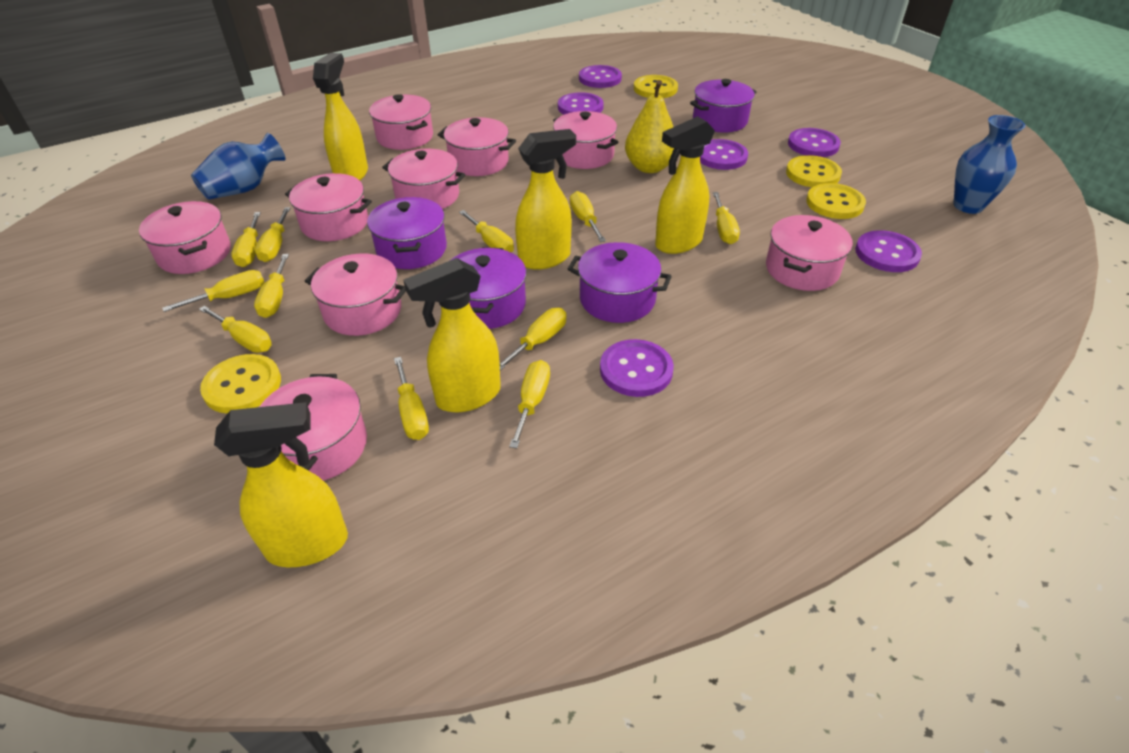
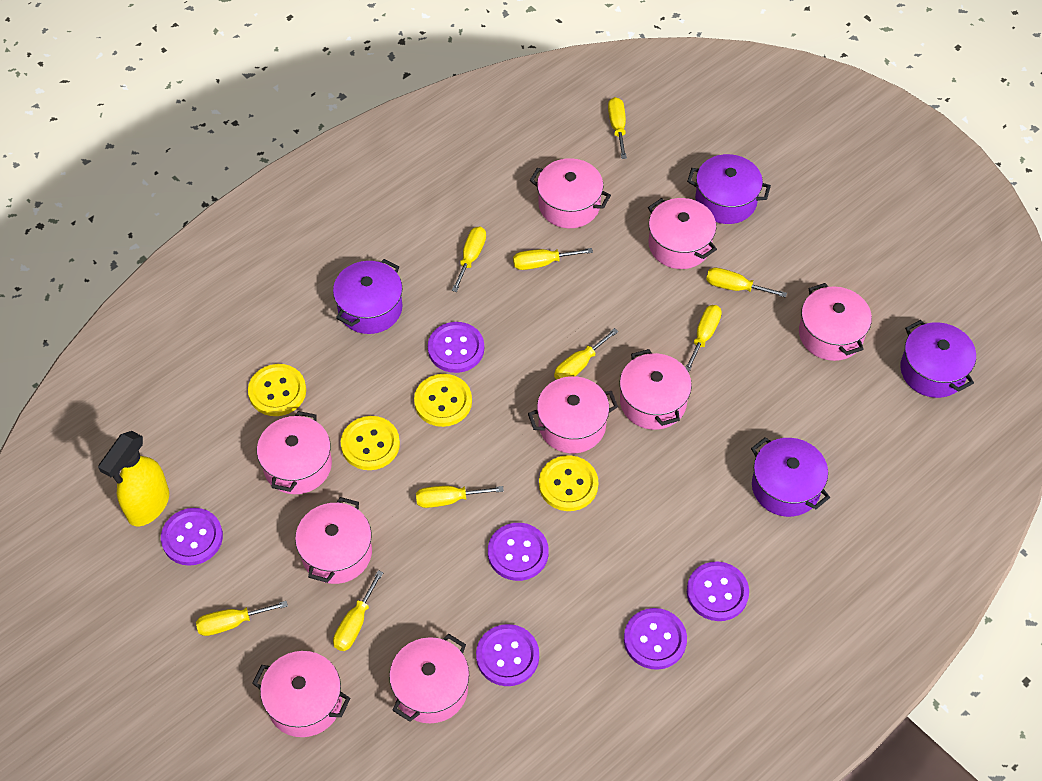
blue vase: [191,133,286,200] [953,115,1025,214] = 2 -> none = 0
yellow pear: [625,80,674,173] = 1 -> none = 0
yellow screwdriver: [162,270,264,312] [199,306,272,353] [231,212,261,267] [254,254,289,318] [255,207,290,262] [394,357,429,440] [459,210,514,253] [500,308,566,371] [509,360,550,449] [570,191,606,242] [713,192,740,244] = 11 -> [196,601,288,636] [333,570,383,651] [416,486,504,508] [452,227,486,292] [513,248,593,270] [554,328,618,380] [608,97,627,159] [685,305,722,372] [706,268,787,298] = 9
yellow spray bottle: [214,402,348,567] [313,53,368,180] [403,258,501,412] [515,129,576,270] [655,116,715,254] = 5 -> [98,431,169,526] = 1

